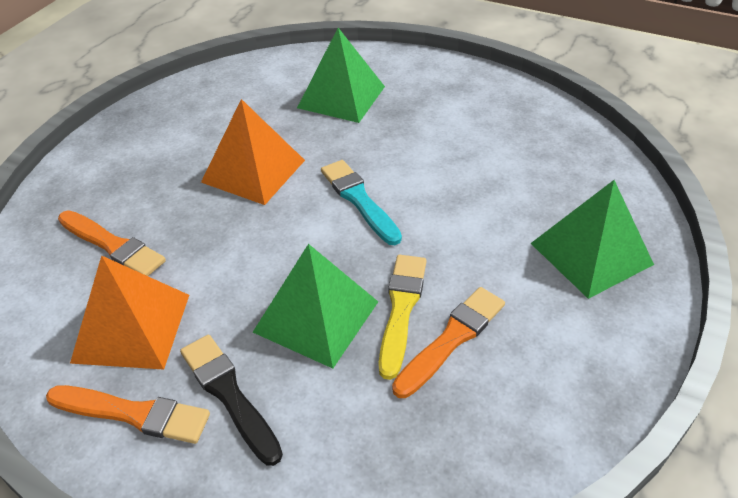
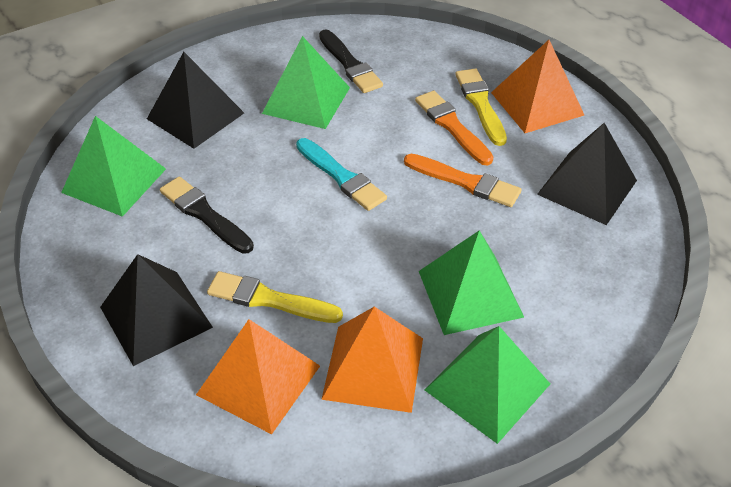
black brush: [180,335,283,466] = 1 -> [160,176,254,254] [319,29,383,93] = 2
black pyramid: none = 0 -> [100,254,213,366] [147,52,244,149] [537,123,637,225] = 3
green pyramid: [253,244,378,369] [297,28,385,123] [531,180,654,299] = 3 -> [61,116,166,217] [262,36,350,129] [419,230,524,335] [425,326,550,444] = 4
orange brush: [46,385,210,444] [58,210,166,276] [392,287,505,398] = 3 -> [404,154,522,207] [415,91,493,165] = 2
orange pyramid: [70,255,189,370] [201,99,305,205] = 2 -> [196,319,320,434] [321,307,423,413] [491,40,584,133] = 3
yellow brush: [379,255,427,380] = 1 -> [207,271,343,323] [455,68,507,146] = 2

